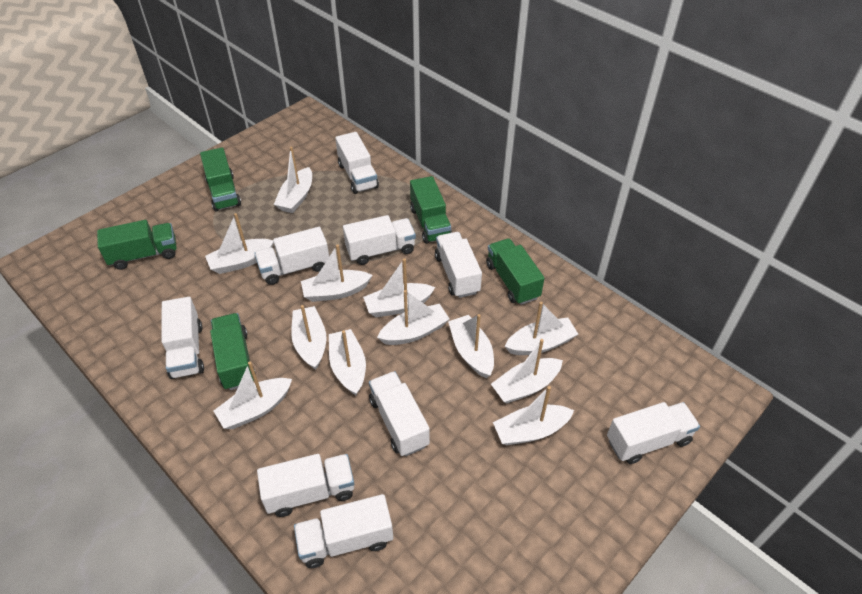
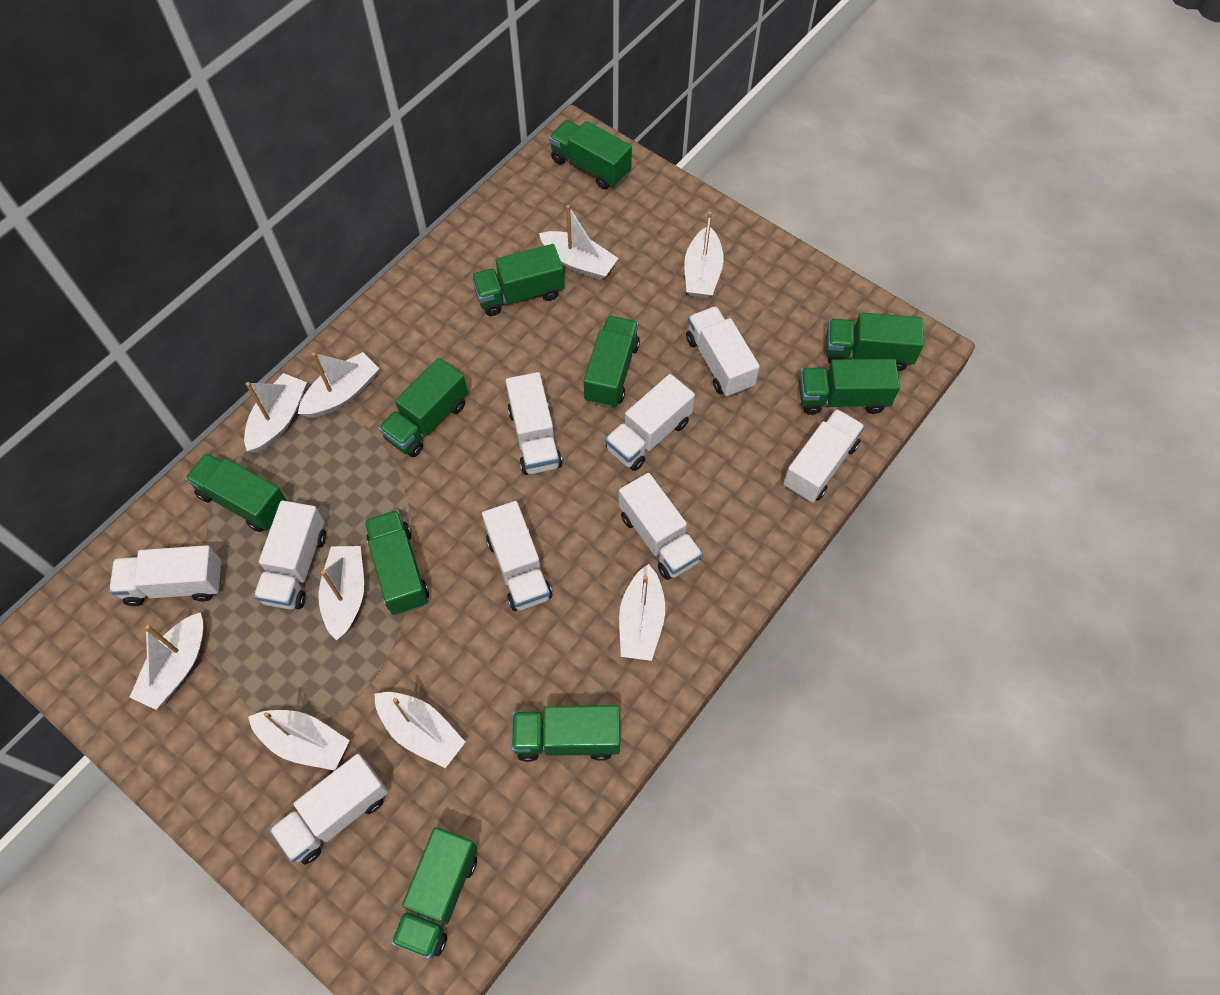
green truck: [97,220,177,270] [200,147,241,212] [210,313,256,390] [410,176,452,244] [486,238,545,305] = 5 -> [185,453,287,532] [364,510,429,615] [378,358,468,457] [391,827,477,959] [471,244,564,316] [511,705,620,762] [549,120,632,189] [584,316,640,408] [799,359,900,415] [826,312,924,371] = 10
white boat: [205,213,274,274] [214,361,292,429] [274,147,312,213] [291,305,327,370] [301,244,372,302] [329,329,366,395] [363,258,435,317] [377,290,449,345] [448,314,494,378] [491,339,563,404] [493,386,574,445] [505,302,578,355] = 12 -> [130,612,203,710] [244,373,307,453] [248,710,350,771] [298,352,380,418] [318,546,364,641] [374,692,465,768] [539,205,619,280] [619,564,665,661] [684,212,724,298] = 9

